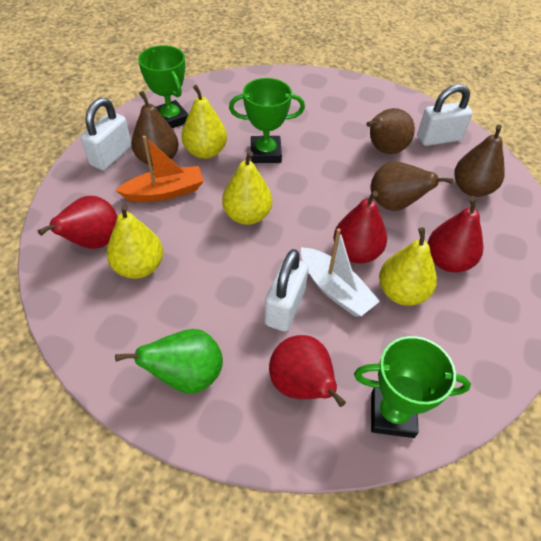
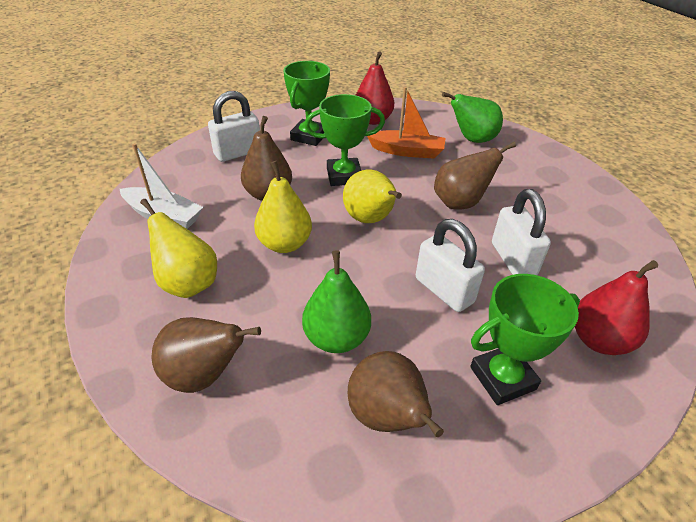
green pear: [115,329,223,394] = 1 -> [302,250,371,353] [442,92,503,143] = 2
red pear: [38,196,117,249] [269,335,346,407] [333,191,387,263] [428,197,483,273] = 4 -> [356,51,394,125] [575,260,658,355] = 2
yellow pear: [107,204,163,279] [181,85,227,159] [222,151,272,225] [379,227,437,306] = 4 -> [140,199,217,298] [254,161,312,253] [343,170,402,223] = 3

